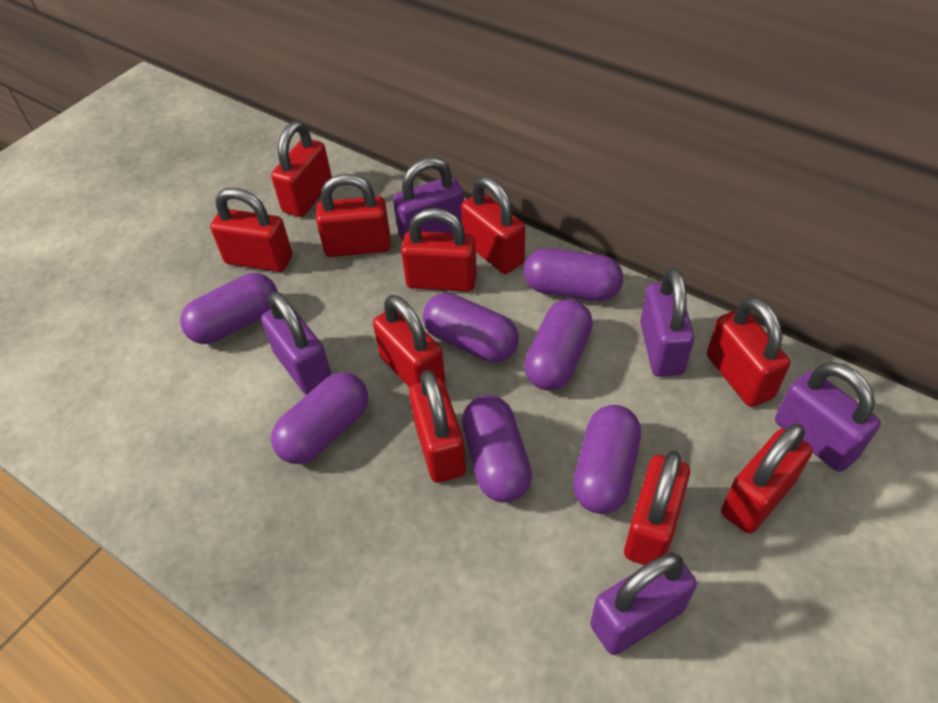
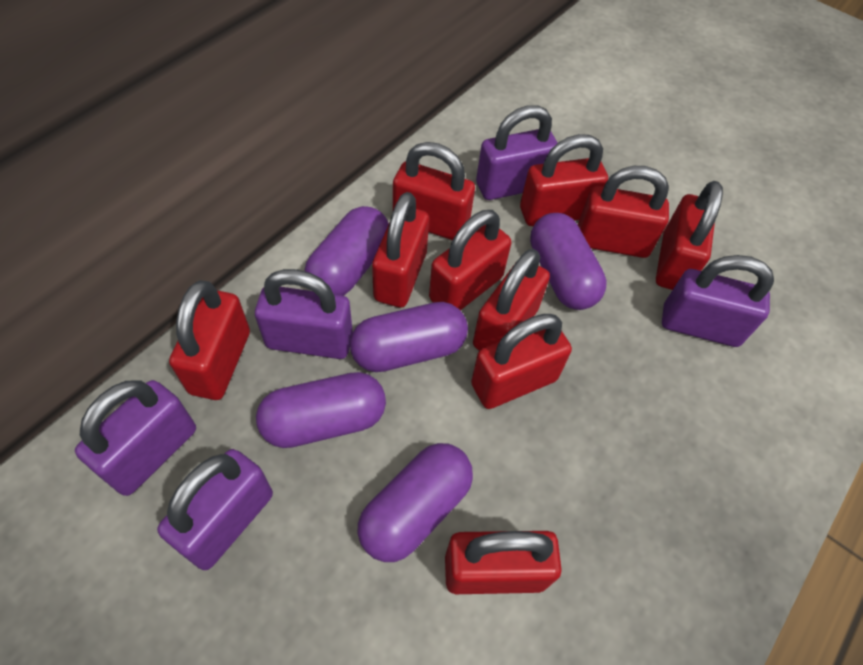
purple capsule: [180,273,278,344] [271,372,368,464] [423,293,519,362] [462,395,532,502] [524,248,623,301] [524,299,593,390] [573,405,641,514] = 7 -> [256,372,386,448] [304,206,389,296] [350,302,468,372] [358,443,473,562] [530,213,607,310] = 5

